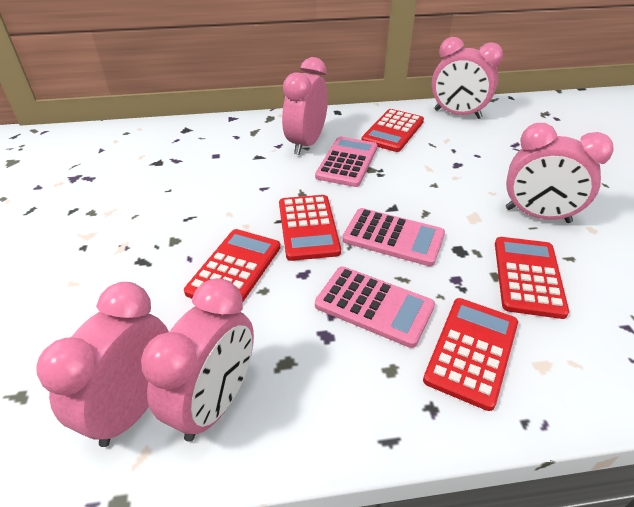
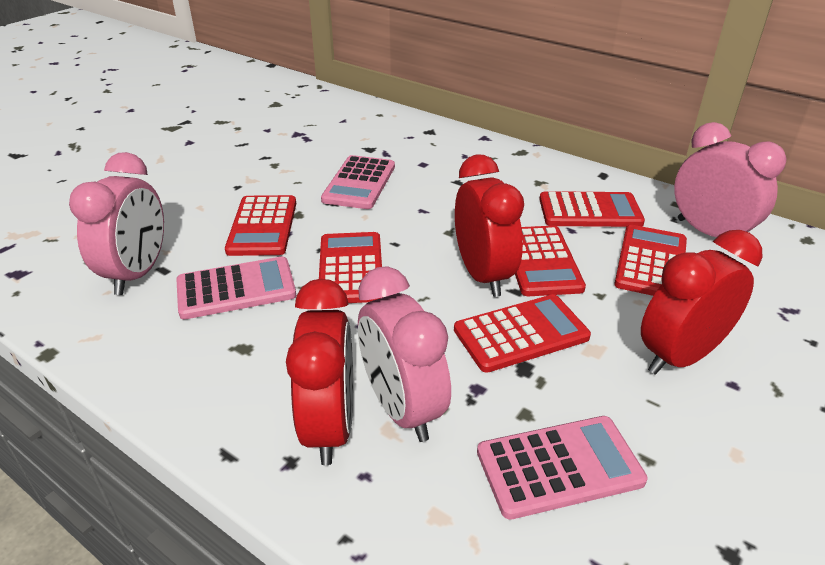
pink clock: [36,282,169,447] [141,278,254,442] [282,57,328,155] [432,37,503,119] [506,123,614,223] = 5 -> [69,152,164,295] [358,266,451,442] [674,122,786,237] = 3
red calculator: [184,229,280,301] [279,195,341,261] [362,109,424,152] [423,298,518,411] [495,237,569,319] = 5 -> [225,195,296,256] [319,232,383,303] [454,294,591,373] [515,226,586,296] [539,191,645,227] [614,225,687,296] = 6
red clock: none = 0 -> [286,279,353,465] [455,154,524,297] [641,230,762,375] = 3

